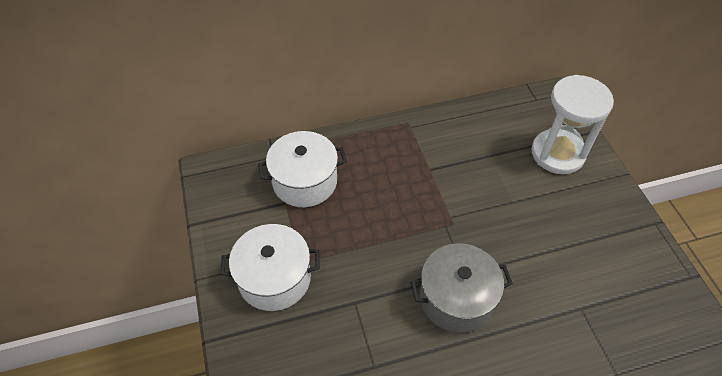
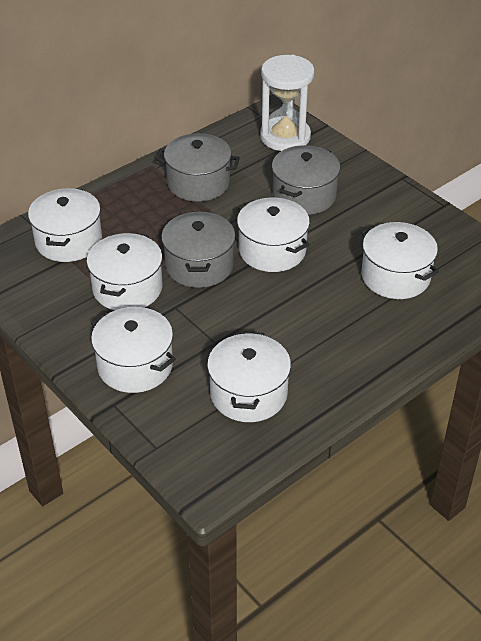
grey pot: [410,243,513,333] = 1 -> [156,133,240,202] [161,212,235,288] [272,145,340,215] = 3
white pot: [221,224,320,311] [258,131,347,207] = 2 -> [28,188,102,262] [87,233,163,310] [91,307,176,393] [207,332,291,422] [237,197,310,272] [361,222,439,299] = 6

